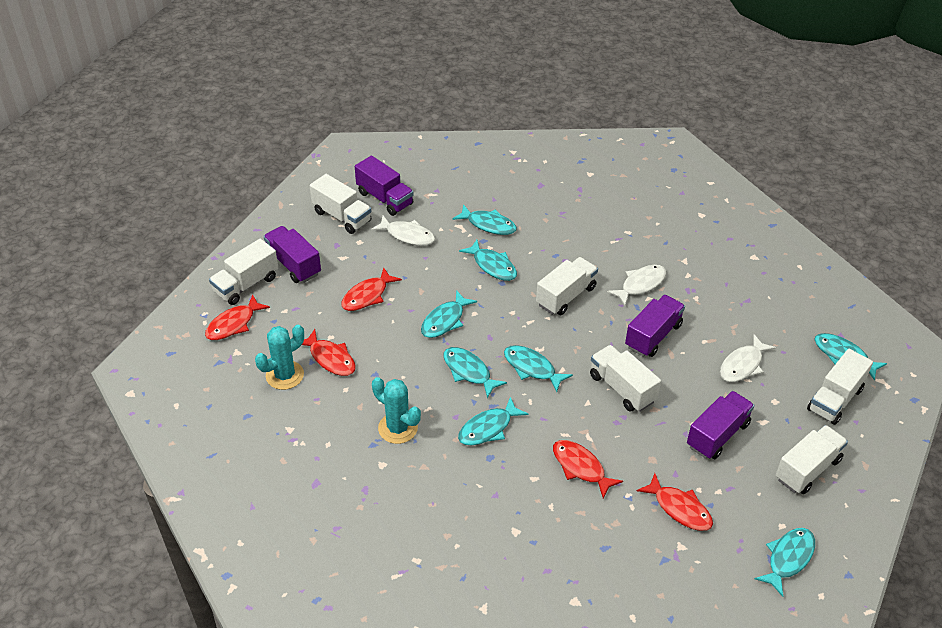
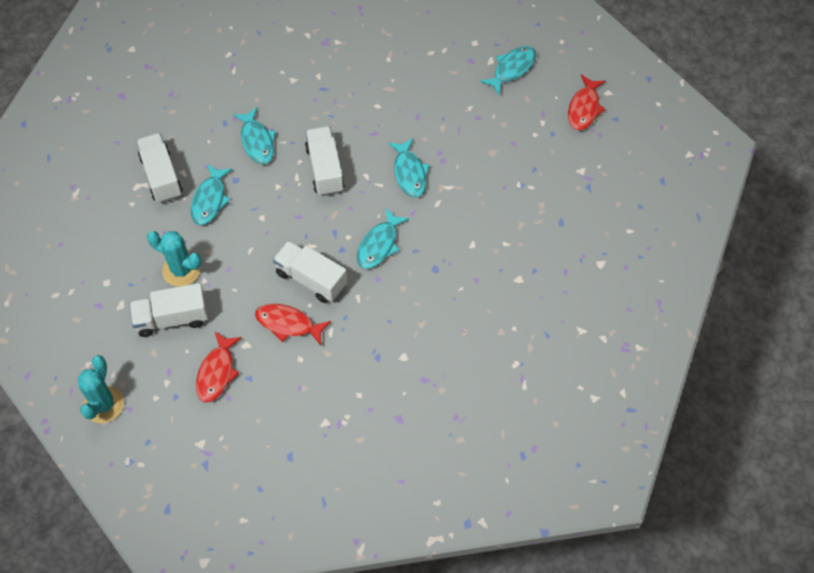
purple truck: [263,226,321,283] [355,155,414,216] [625,295,685,357] [687,391,755,459] = 4 -> none = 0
red fish: [205,294,270,340] [302,329,356,376] [341,267,402,311] [553,440,623,498] [637,473,713,531] = 5 -> [196,331,242,402] [255,304,331,345] [568,75,606,130] = 3
turquoise fish: [421,290,477,338] [443,347,507,398] [452,204,517,235] [458,397,528,446] [459,240,517,281] [504,345,573,392] [755,528,815,597] [814,333,887,380] = 8 -> [191,164,232,225] [233,107,276,164] [357,208,409,269] [388,138,430,198] [480,46,536,95] = 5
white fish: [371,216,435,246] [607,265,667,306] [720,334,776,382] = 3 -> none = 0
white truck: [209,239,278,305] [310,174,371,234] [536,257,598,315] [590,345,661,412] [776,425,848,494] [807,349,873,425] = 6 -> [129,283,208,337] [136,133,183,203] [273,241,347,303] [305,126,345,196] = 4

